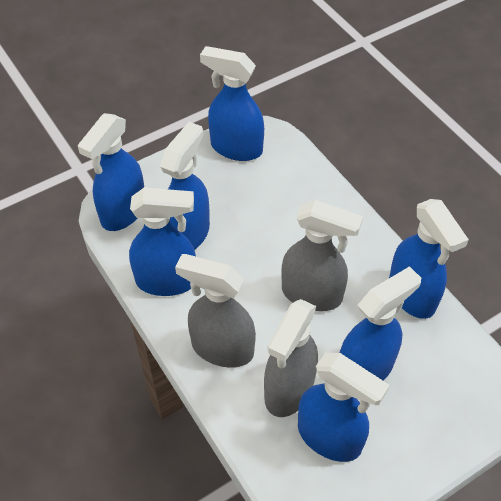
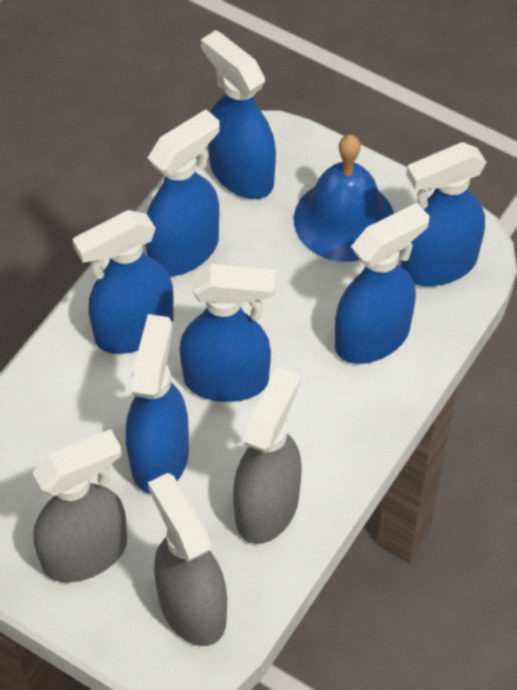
blue bell: none = 0 -> [294,135,394,262] = 1

